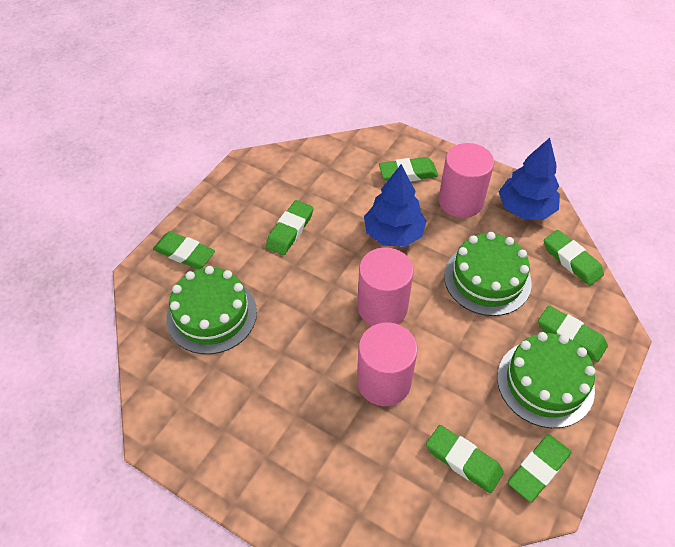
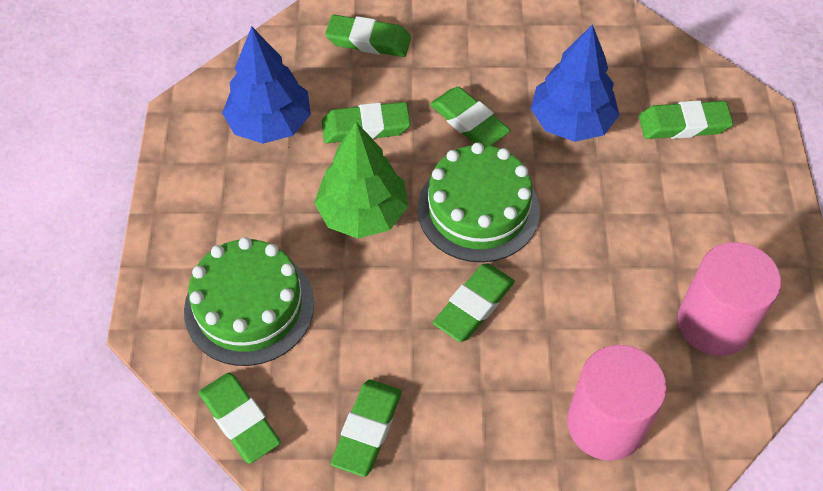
green cake: [166,266,257,354] [444,232,532,316] [497,332,595,428] = 3 -> [184,237,314,366] [417,142,540,262] = 2
green tree: none = 0 -> [314,122,408,238] = 1
pink cylinder: [357,322,418,406] [358,248,414,326] [439,143,494,218] = 3 -> [567,345,667,461] [678,242,781,356] = 2

